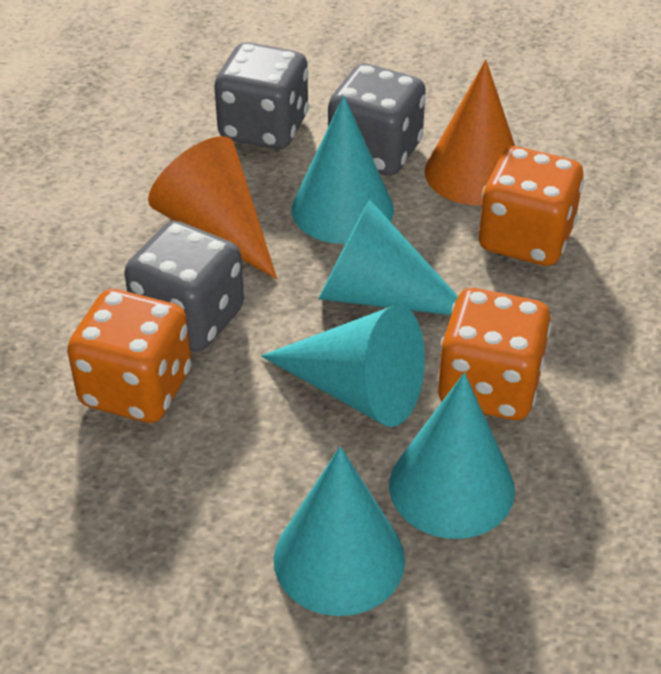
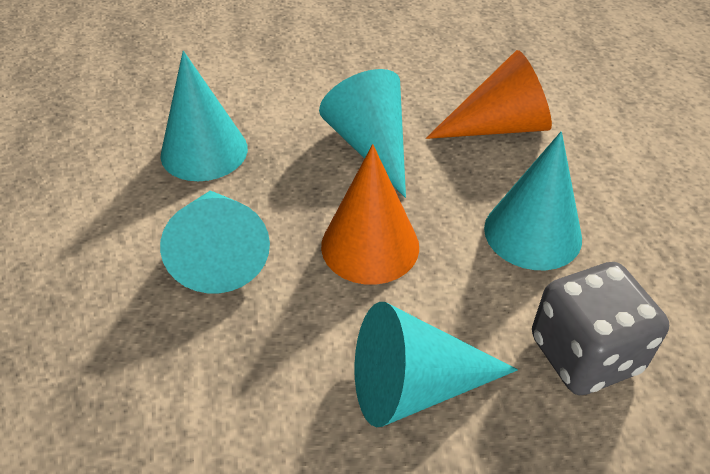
grey dice: [124,221,244,352] [214,42,309,150] [328,64,426,175] = 3 -> [532,262,669,395] = 1
orange dice: [67,289,191,423] [437,288,552,420] [479,146,584,266] = 3 -> none = 0

